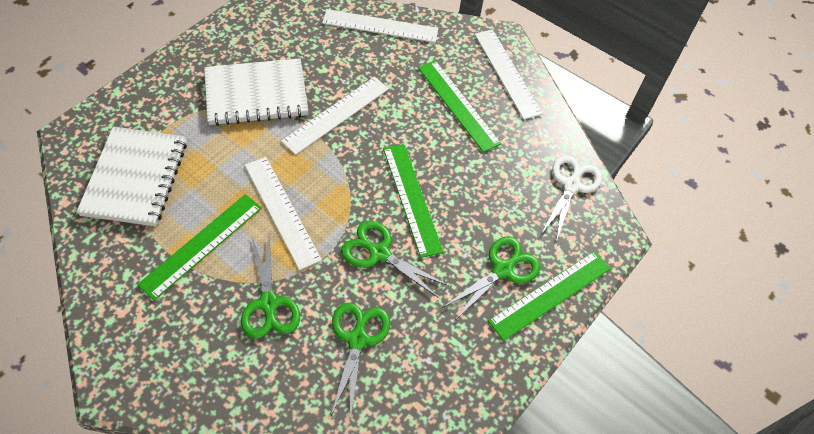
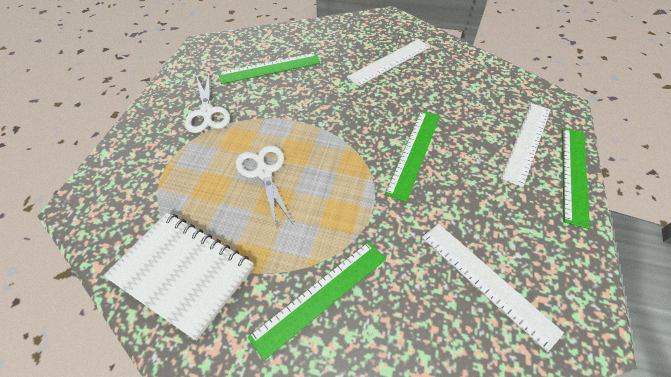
green scissors: [241,236,300,339] [331,302,390,420] [341,221,449,299] [442,236,541,320] = 4 -> none = 0
white notebook: [76,126,187,226] [204,58,308,126] = 2 -> [103,212,254,341] = 1
white ruler: [245,157,322,270] [281,77,389,155] [322,9,438,43] [475,29,543,120] = 4 -> [347,39,430,86] [422,224,564,352] [500,103,551,188] = 3
white scissors: [541,155,602,242] = 1 -> [185,74,230,133] [235,145,293,227] = 2

